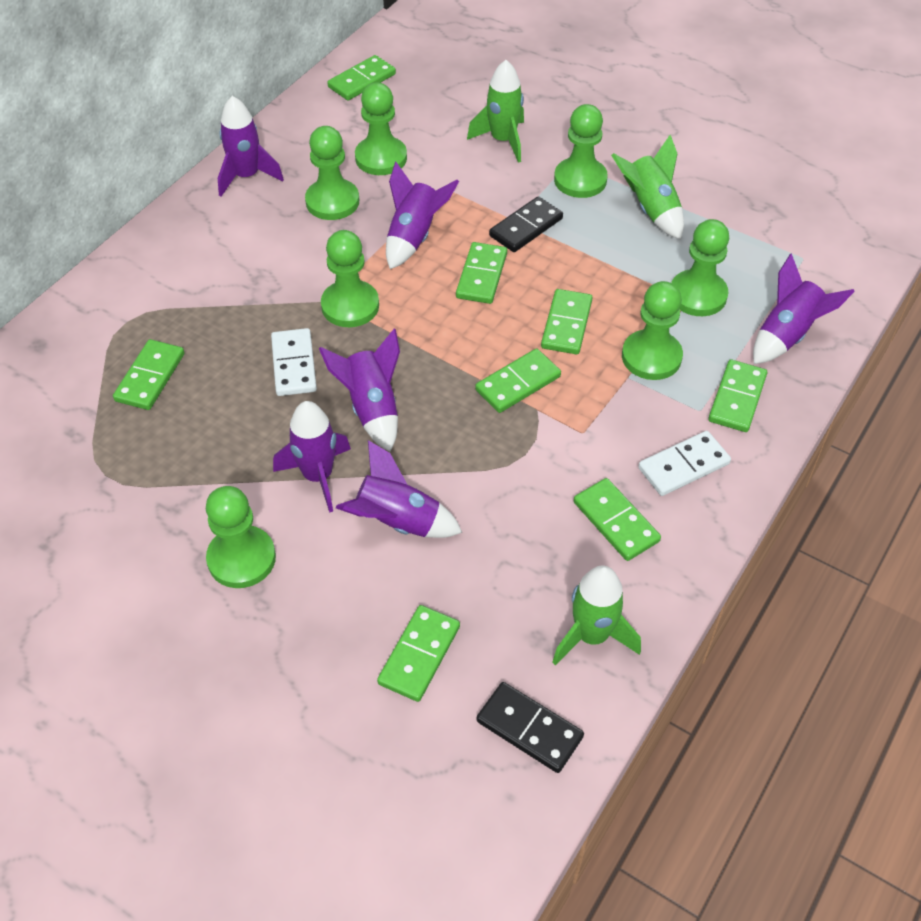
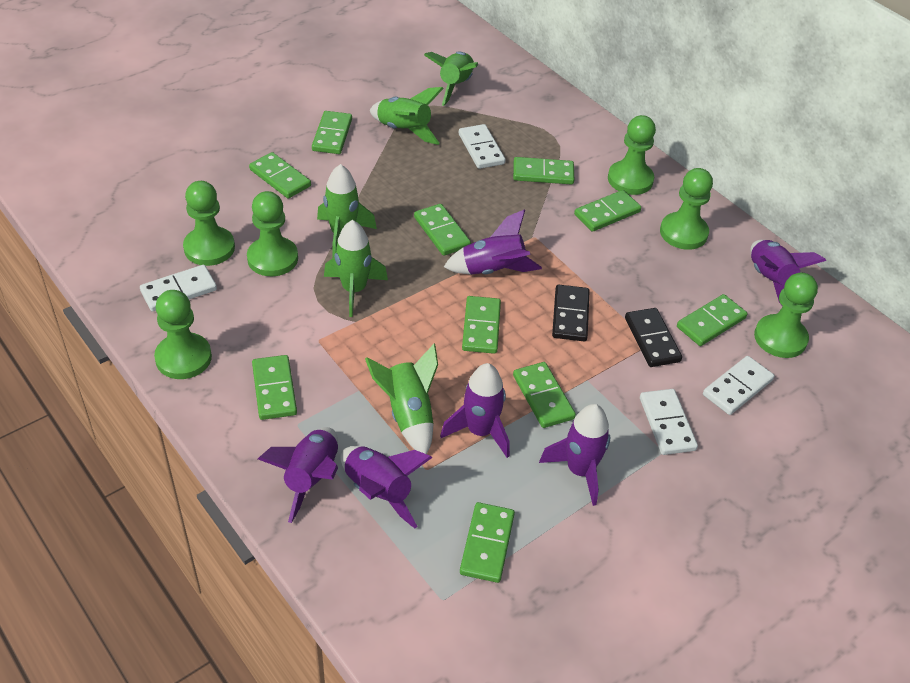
green domino: [113,339,185,410] [327,55,396,100] [377,605,460,702] [456,242,507,304] [475,348,561,413] [541,289,593,354] [574,478,661,561] [708,359,767,432] = 8 -> [249,152,311,198] [252,355,297,420] [312,111,352,154] [414,204,471,256] [460,502,515,583] [462,296,501,354] [513,157,575,185] [513,362,576,428] [574,190,641,232] [677,294,747,346] = 10
green pawn: [206,486,276,588] [305,126,359,220] [321,230,379,327] [355,82,407,175] [554,104,608,198] [622,281,683,380] [671,219,729,316] = 7 -> [154,290,212,379] [183,181,235,266] [247,191,298,276] [608,115,656,195] [660,168,713,250] [754,272,818,358] = 6
green rocket: [467,60,524,163] [552,565,641,665] [611,135,684,239] = 3 -> [317,164,377,258] [324,220,388,317] [365,344,438,454] [370,87,444,145] [424,51,478,106] = 5
white domino: [271,328,317,396] [638,431,731,496] = 2 -> [140,265,217,312] [459,124,506,169] [640,389,698,455] [703,356,775,415] = 4

